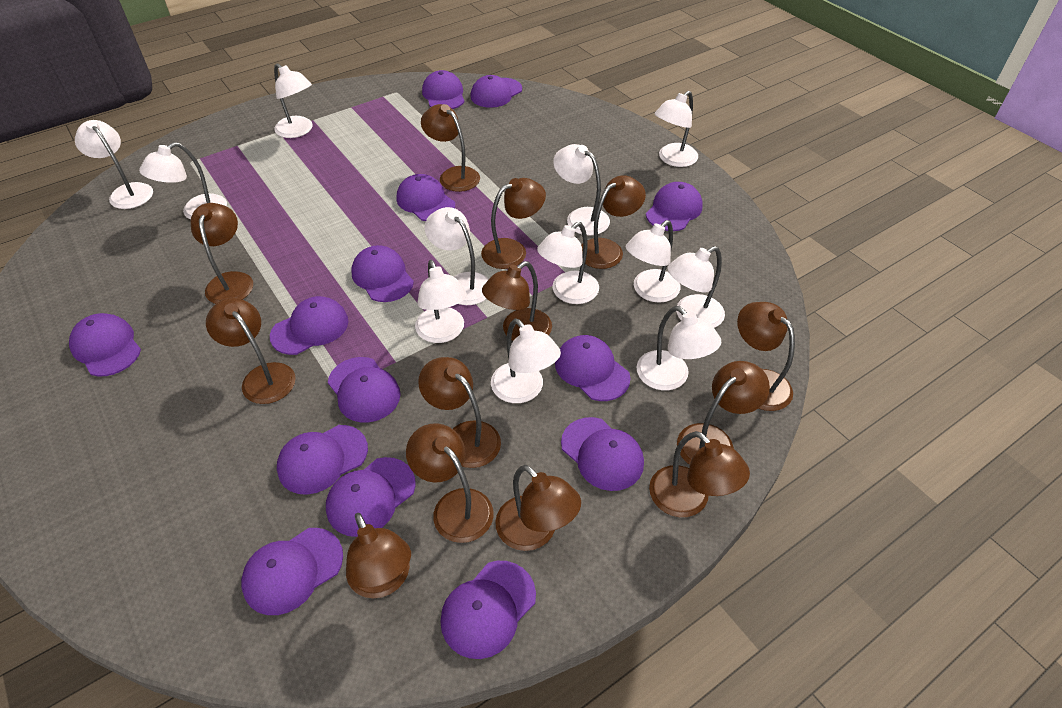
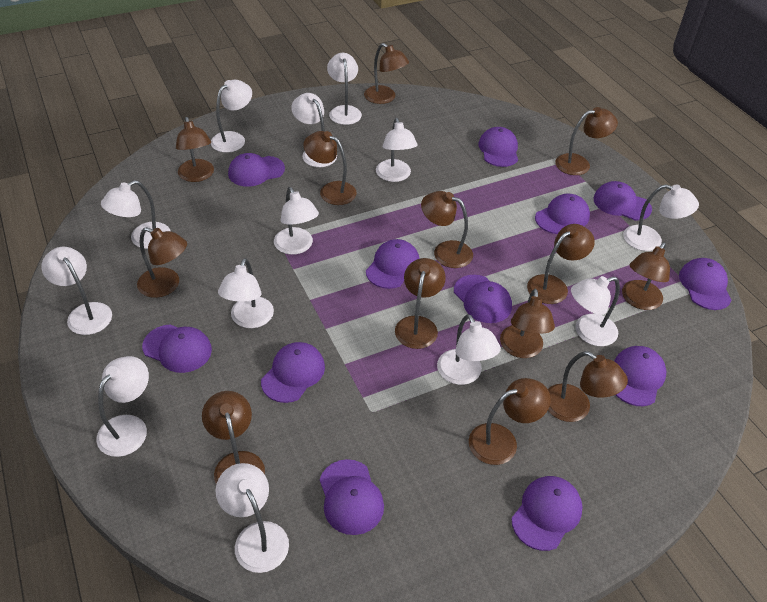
purple cap: [69,313,141,377] [241,528,343,615] [270,296,349,355] [277,425,368,495] [326,457,416,537] [328,357,401,423] [351,245,414,302] [397,174,455,221] [422,70,465,109] [440,561,536,659] [470,75,522,108] [555,335,631,401] [561,417,644,491] [646,182,703,231] = 14 -> [142,324,212,373] [228,153,285,187] [261,342,325,403] [320,459,384,535] [366,239,420,289] [454,275,512,323] [478,127,518,167] [511,476,583,551] [535,193,590,234] [594,181,652,220] [614,346,666,406] [679,258,732,310] = 12
white lamp: [75,120,153,209] [139,142,227,220] [274,63,313,138] [415,260,467,343] [425,207,489,305] [491,318,561,403] [537,222,599,304] [553,144,610,235] [626,220,680,303] [636,306,721,390] [655,91,698,167] [668,246,725,328] = 12 -> [41,247,112,335] [96,356,149,457] [101,180,171,249] [211,80,252,153] [216,463,289,573] [218,258,274,328] [274,187,319,255] [291,93,337,167] [327,53,362,125] [376,118,417,182] [437,314,501,385] [571,276,620,346] [623,184,699,251] = 13

